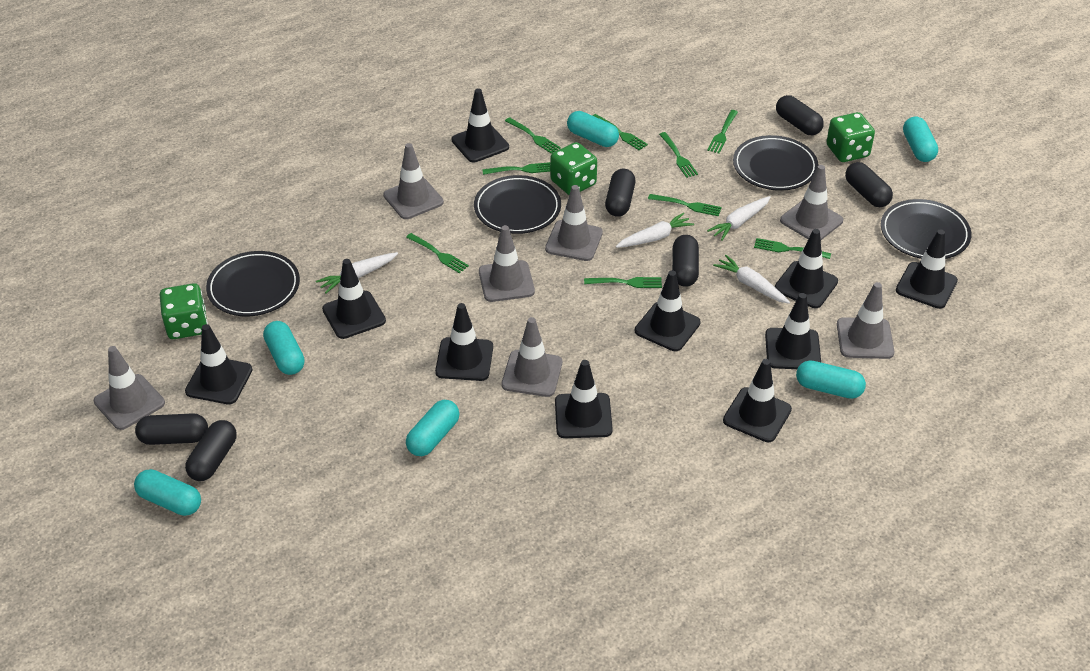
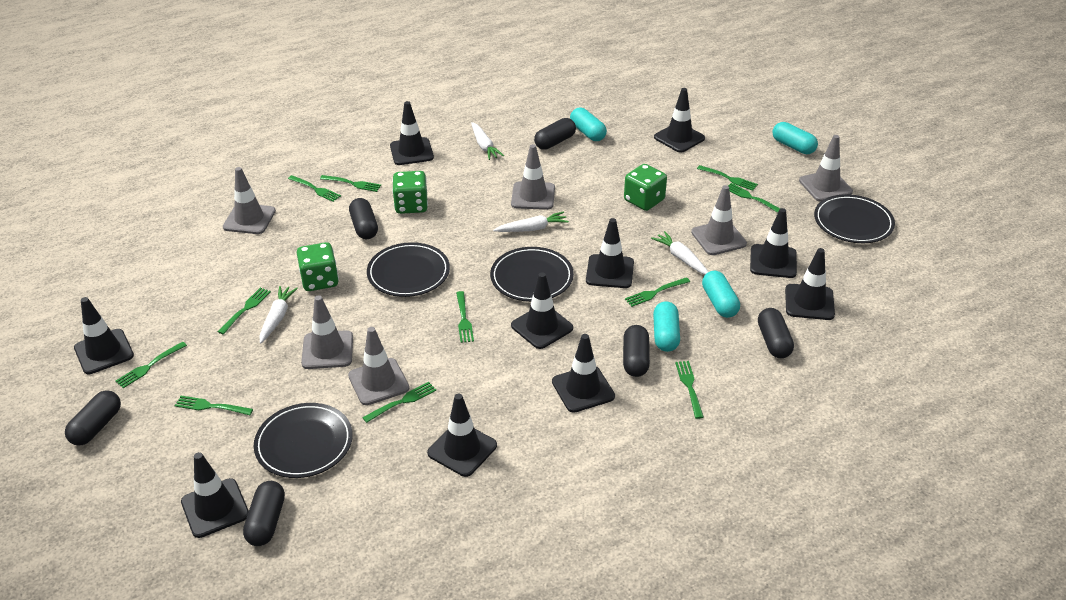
green fork: [406,233,469,273] [482,162,551,175] [505,117,561,154] [584,277,662,288] [592,114,648,150] [648,194,722,216] [659,132,698,178] [707,110,738,154] [754,238,831,259] = 9 -> [115,341,187,388] [175,396,253,415] [218,288,271,335] [288,175,341,202] [320,175,381,192] [362,382,436,423] [456,291,474,343] [625,277,690,307] [675,361,704,419] [697,165,758,191] [728,183,780,213] = 11
grey traffic cone: [94,346,165,430] [383,143,444,219] [479,225,535,302] [502,317,562,397] [545,185,603,261] [780,165,843,240] [837,282,895,359] = 7 -> [223,167,276,234] [301,295,353,369] [348,327,409,405] [511,144,555,210] [691,185,747,255] [799,135,853,202] = 6
turquoise capsule: [134,469,201,516] [263,321,305,375] [406,400,459,456] [567,111,619,147] [796,360,866,399] [903,116,938,162] = 6 -> [570,108,607,141] [653,301,680,352] [702,271,740,318] [772,122,818,154] = 4

